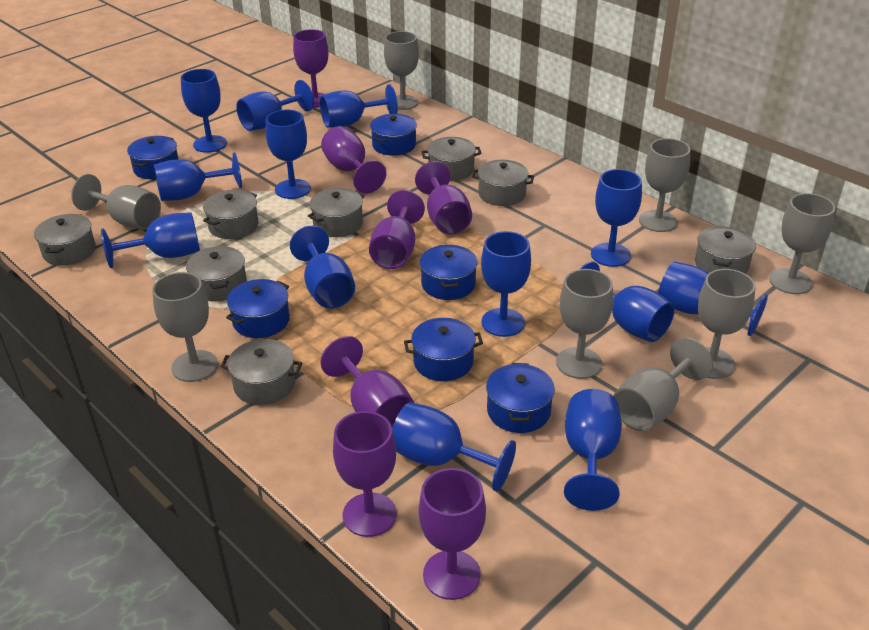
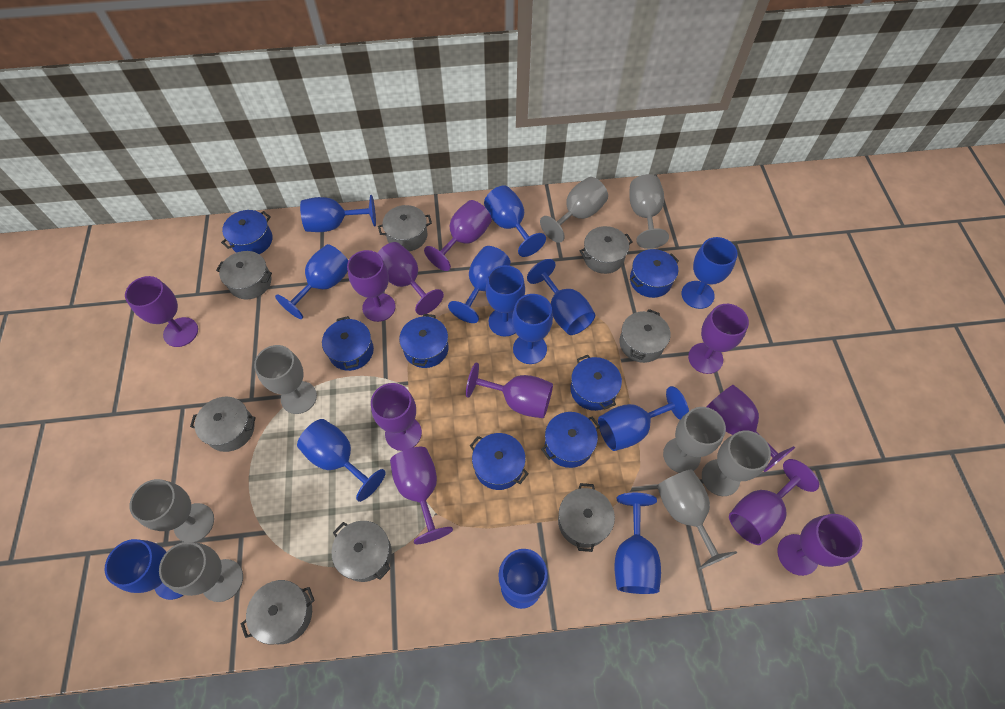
blue pot: [127,136,179,179] [226,279,290,338] [370,114,417,155] [404,318,483,381] [420,245,478,300] [486,363,555,433] = 6 -> [221,210,273,254] [322,316,374,371] [399,314,449,368] [470,433,528,490] [541,412,600,468] [570,355,622,411] [630,249,679,298] = 7
purple goblet: [293,29,328,108] [320,336,414,428] [321,126,386,194] [333,411,397,537] [369,190,425,269] [415,161,472,235] [418,468,486,600] = 7 -> [125,276,198,347] [347,250,396,322] [371,383,422,451] [378,242,444,315] [390,447,453,544] [424,200,492,271] [466,363,553,418] [688,304,749,374] [707,385,795,472] [729,459,819,545] [777,514,862,576] = 11

